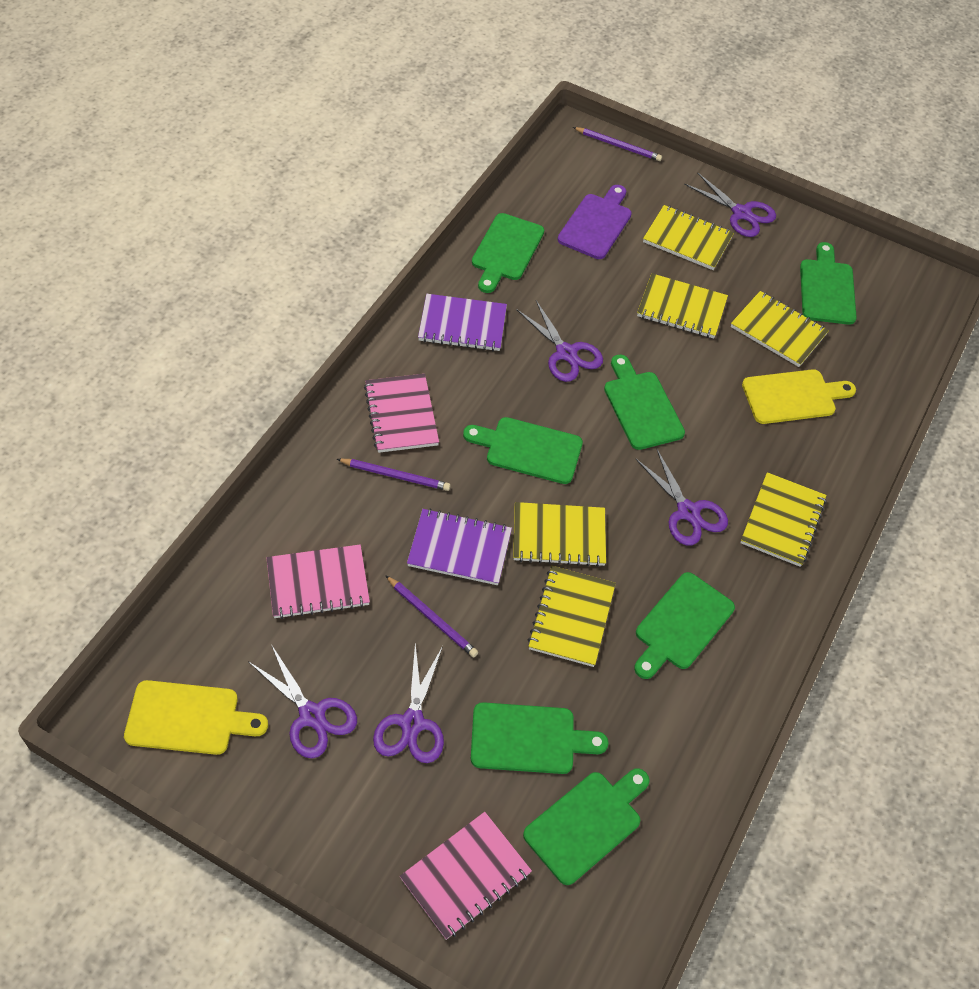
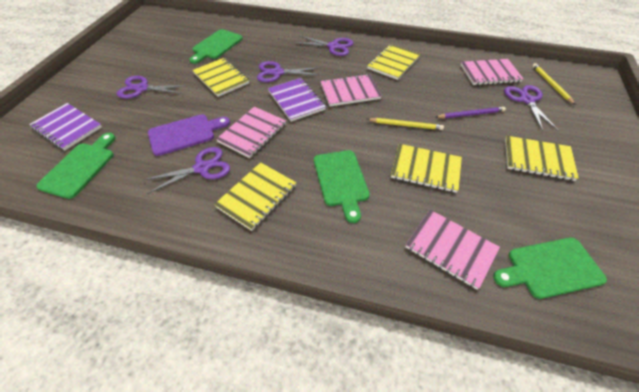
green cutting board: [463,417,583,484] [471,702,609,774] [472,213,544,293] [523,768,650,885] [604,355,685,450] [634,572,735,679] [800,242,857,325] = 7 -> [36,133,115,199] [189,29,243,64] [314,150,370,223] [493,238,607,299] = 4
pink notebook: [266,545,370,619] [364,374,439,453] [400,812,532,940] = 3 -> [216,107,286,158] [321,74,382,106] [406,210,500,290] [461,59,524,85] = 4
purple pencil: [337,459,451,491] [385,575,478,658] [573,127,662,161] = 3 -> [436,107,506,118] = 1
yellow cutting board: [124,680,268,755] [742,369,856,424] = 2 -> none = 0
yellow notebook: [513,502,606,567] [528,566,616,667] [637,273,728,339] [643,205,734,270] [731,291,829,367] [740,472,826,567] = 6 -> [193,58,249,97] [214,162,296,231] [367,44,420,80] [391,144,462,193] [505,136,579,181] = 5
yellow pencil: none = 0 -> [367,118,444,130] [532,63,575,105] = 2

